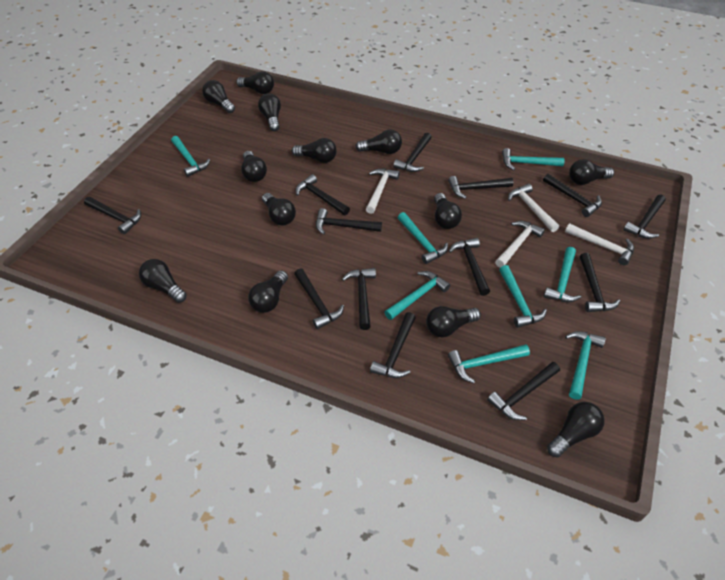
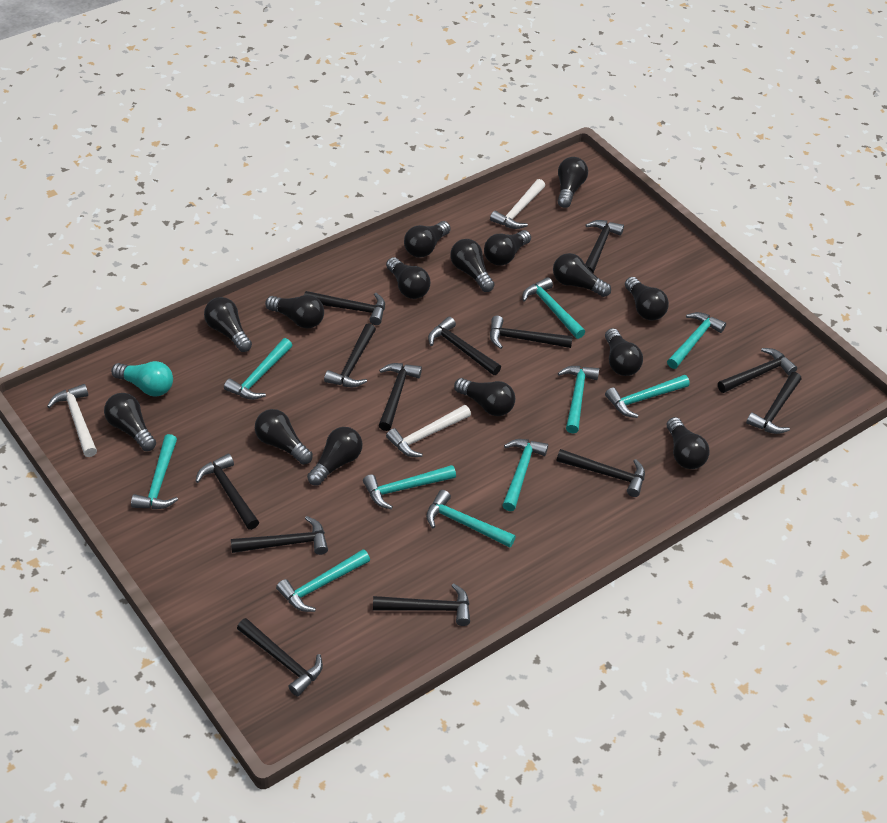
black light bulb: [139,259,187,303] [202,80,235,113] [236,71,274,94] [241,151,267,182] [248,270,288,313] [258,93,281,131] [262,193,296,226] [292,138,337,163] [355,129,402,154] [426,306,481,337] [434,193,462,229] [547,402,605,458] [569,159,614,185] = 13 -> [104,393,156,451] [204,297,252,352] [255,409,313,465] [265,295,324,329] [307,427,362,486] [386,257,430,299] [404,221,451,257] [450,239,495,292] [454,378,515,416] [484,230,531,266] [553,253,611,297] [558,157,588,208] [605,328,643,376] [625,277,669,320] [667,417,710,469] = 15
turquoise hammer: [171,136,210,177] [384,271,450,320] [398,212,448,264] [448,344,530,383] [499,265,547,328] [502,148,565,170] [544,247,581,302] [565,331,606,400] = 8 -> [131,434,178,509] [224,338,293,400] [276,549,370,612] [363,465,456,509] [426,490,516,548] [502,439,548,511] [522,277,585,339] [558,366,599,434] [605,375,690,418] [667,312,726,369] = 10
turquoise light bulb: none = 0 -> [111,361,173,397] = 1
white hammer: [366,169,400,214] [495,221,545,268] [508,183,559,232] [565,223,634,265] = 4 -> [47,384,97,457] [386,405,471,457] [490,179,545,229] = 3

